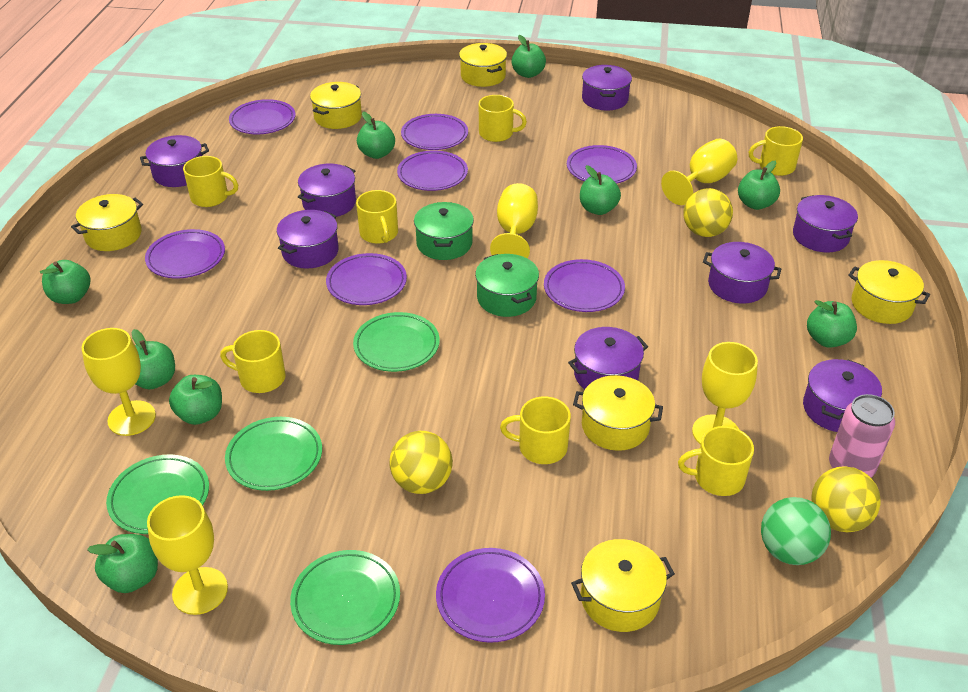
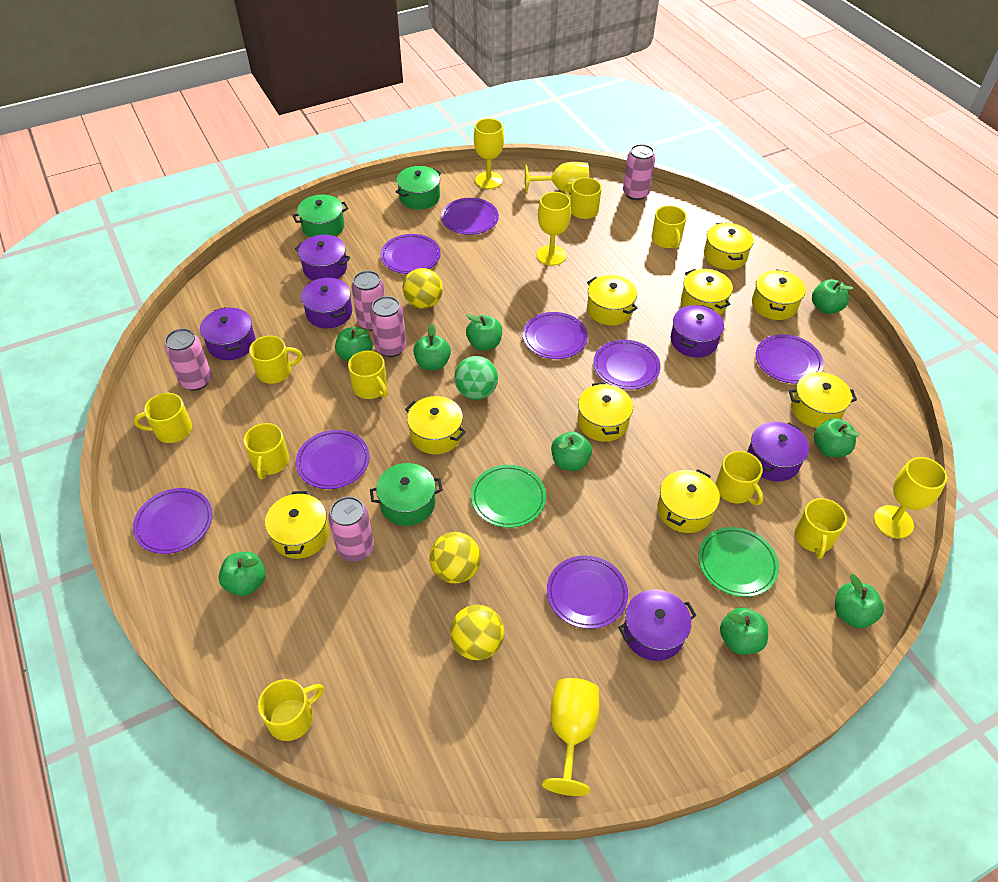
green plate: [106,454,209,534] [225,417,322,491] [290,550,400,645] [353,312,440,372] = 4 -> [471,465,546,528] [698,527,779,597] = 2
green pot: [414,202,474,260] [475,254,539,317] = 2 -> [292,195,348,238] [370,463,443,526] [395,166,441,210] = 3
pink can: [829,394,895,477] = 1 -> [165,328,212,391] [328,496,374,561] [352,271,385,331] [370,296,407,357] [623,144,655,200] = 5
purple pot: [140,135,209,187] [277,210,339,269] [298,164,356,217] [568,327,648,389] [582,65,632,111] [703,242,781,304] [793,195,858,252] [803,359,882,432] = 8 -> [200,307,256,360] [295,235,350,281] [301,278,352,328] [618,589,697,661] [670,305,724,357] [747,422,809,481] = 6
yellow mug: [183,156,238,207] [220,330,286,393] [356,190,398,244] [479,95,527,142] [500,396,571,464] [678,426,754,496] [749,126,803,176] = 7 -> [134,393,192,443] [244,423,289,479] [249,336,302,384] [258,679,324,741] [348,350,388,399] [564,178,602,219] [652,206,687,248] [716,451,763,505] [795,498,847,559] = 9
yellow pot: [71,194,143,251] [310,82,362,129] [459,43,507,87] [571,539,675,632] [573,375,663,451] [848,260,930,324] = 6 -> [265,491,329,559] [405,396,466,454] [577,382,633,442] [587,275,638,325] [657,469,720,533] [681,269,733,315] [704,222,754,270] [752,269,806,320] [789,372,857,428] = 9

